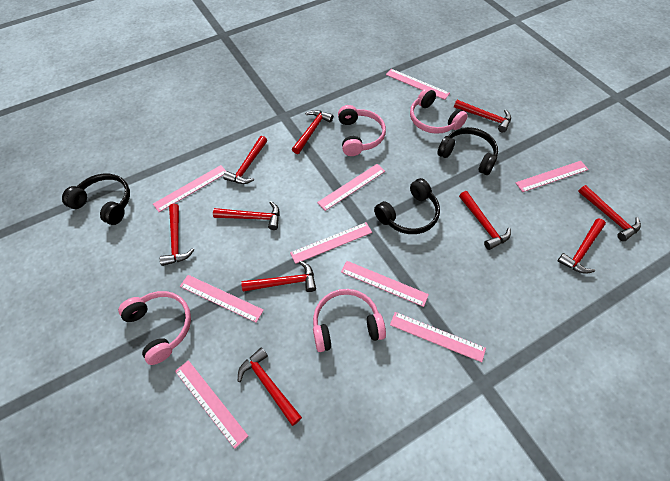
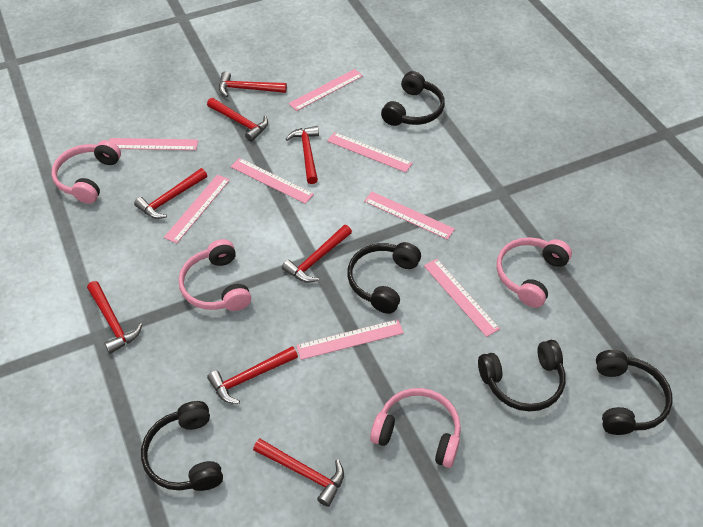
black headphones: [62,173,130,225] [374,178,440,234] [437,127,498,175] = 3 -> [141,401,223,491] [347,242,421,314] [381,71,445,126] [478,340,566,411] [596,350,672,435] = 5
pink ruler: [153,165,226,212] [175,360,248,449] [180,275,264,323] [290,222,372,264] [317,164,385,211] [341,261,429,307] [386,69,450,100] [390,312,486,362] [516,161,589,192] = 9 -> [109,138,198,150] [164,175,230,244] [231,158,314,204] [288,69,363,111] [296,319,404,360] [327,132,413,173] [364,192,455,240] [424,259,500,337] = 8
red hammer: [160,204,194,266] [213,201,280,230] [223,136,267,184] [238,347,302,426] [241,261,316,292] [292,110,333,154] [454,100,511,132] [459,191,511,250] [558,218,606,274] [578,185,641,241] = 10 -> [87,281,142,354] [134,168,207,219] [207,98,268,142] [207,346,298,404] [219,71,287,97] [253,438,344,507] [282,225,352,283] [286,126,319,184] = 8

